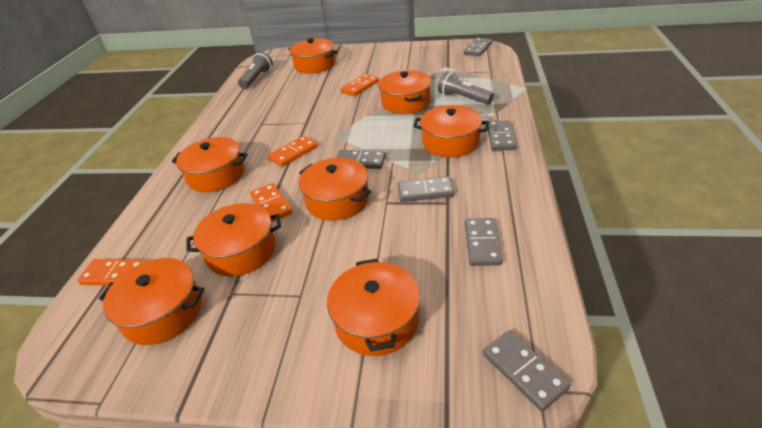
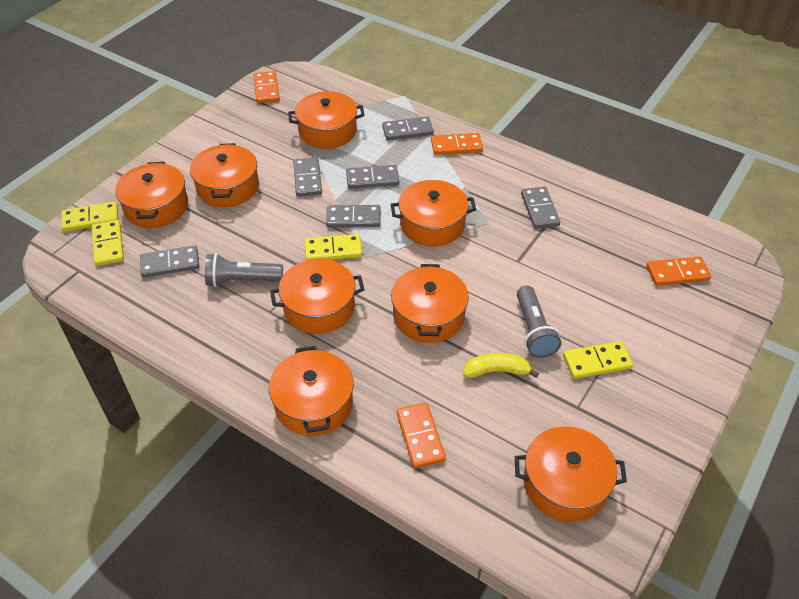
yellow banana: none = 0 -> [463,353,539,378] = 1
yellow domino: none = 0 -> [62,201,118,232] [92,220,124,266] [305,234,362,260] [563,341,633,379] = 4

